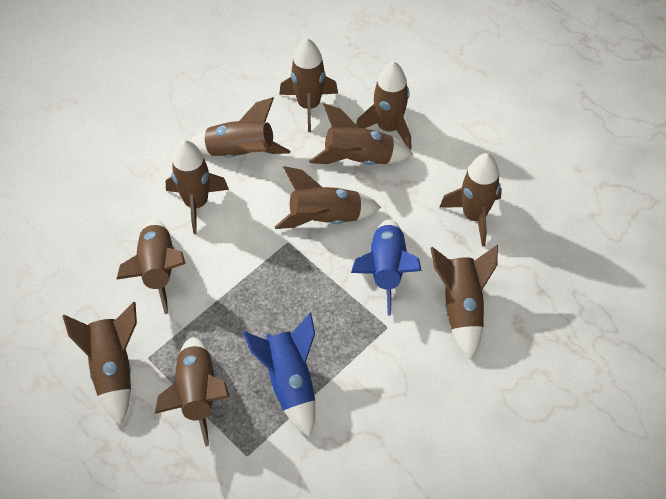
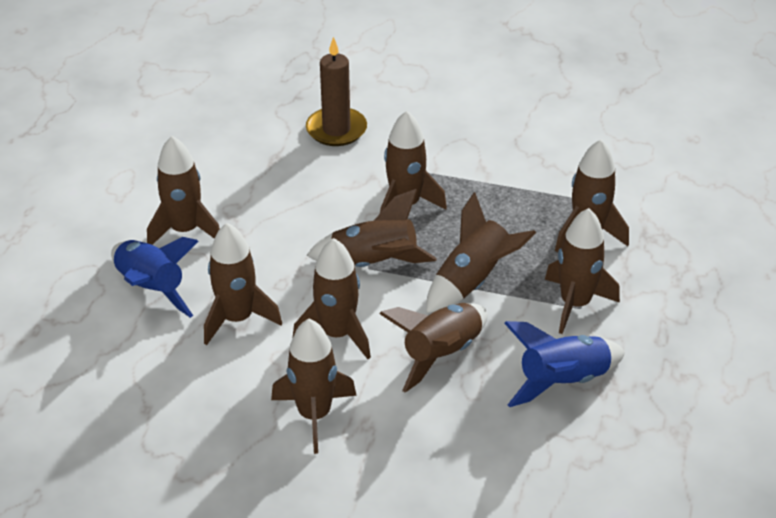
brown candle: none = 0 -> [306,37,367,146] = 1
brown rocket: [62,302,137,424] [116,220,185,314] [155,337,229,447] [166,140,229,234] [190,97,290,158] [275,166,381,229] [279,38,338,132] [309,103,414,165] [356,61,412,150] [430,245,498,360] [439,153,502,246] = 11 -> [147,136,220,245] [204,223,282,345] [271,319,357,454] [292,238,371,359] [306,189,437,267] [379,303,488,393] [380,111,447,213] [426,192,536,313] [545,208,620,334] [555,139,629,252] = 10

